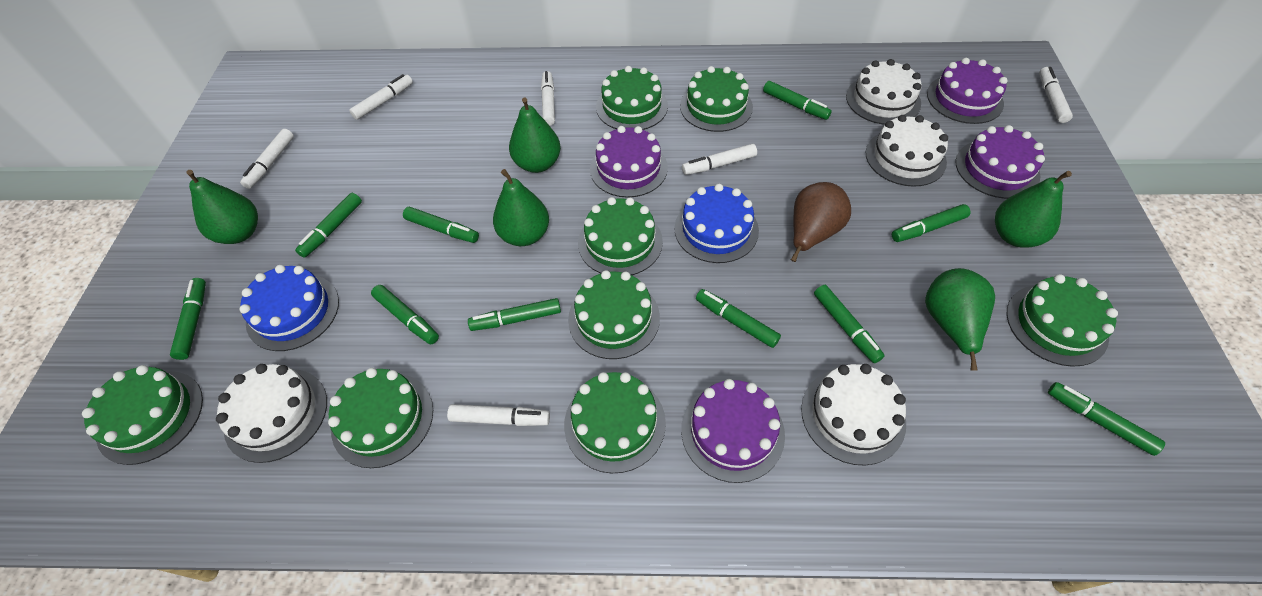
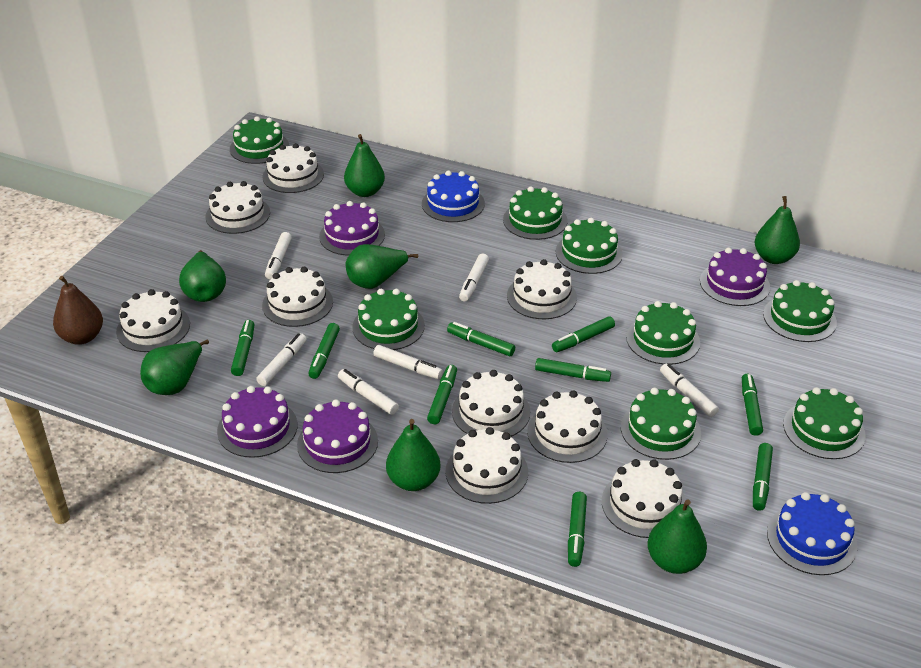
green marker: [170,278,206,360] [295,193,362,258] [371,285,439,344] [403,207,479,243] [468,298,561,331] [696,289,781,348] [763,81,832,120] [814,285,885,363] [892,204,971,242] [1048,382,1165,456] = 10 -> [231,320,255,376] [308,323,340,379] [427,365,457,424] [447,322,515,356] [535,358,611,382] [552,316,615,352] [568,492,587,567] [742,374,763,436] [753,443,773,511] = 9
green pear: [186,170,258,244] [493,169,549,246] [509,97,561,173] [925,268,995,371] [995,171,1072,248] = 5 -> [140,340,209,395] [179,250,226,302] [344,134,385,197] [346,244,418,289] [386,419,441,491] [648,499,707,574] [755,196,800,264] = 7
white cake: [216,364,327,463] [801,364,906,465] [846,59,922,125] [866,115,948,187] = 4 -> [116,289,190,352] [206,181,270,234] [262,143,324,193] [262,267,333,327] [445,427,528,504] [452,370,530,437] [507,259,577,319] [527,391,607,463] [602,459,686,538] = 9

